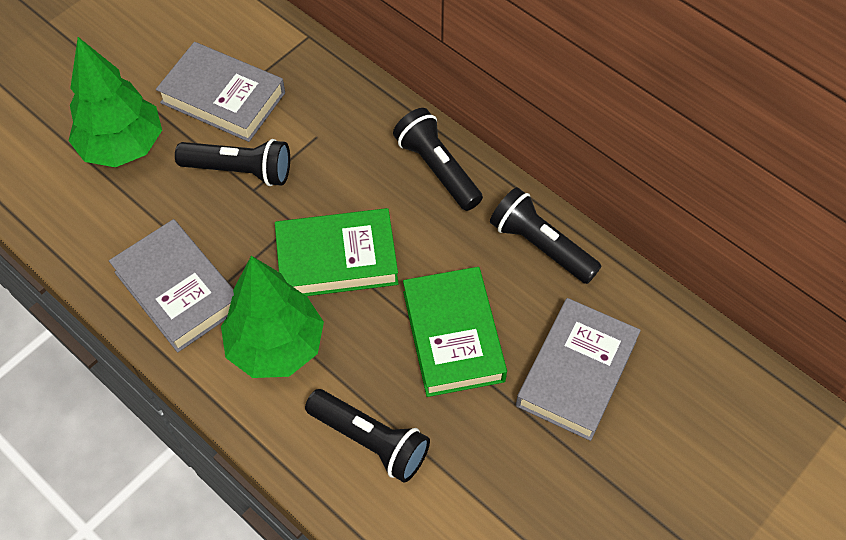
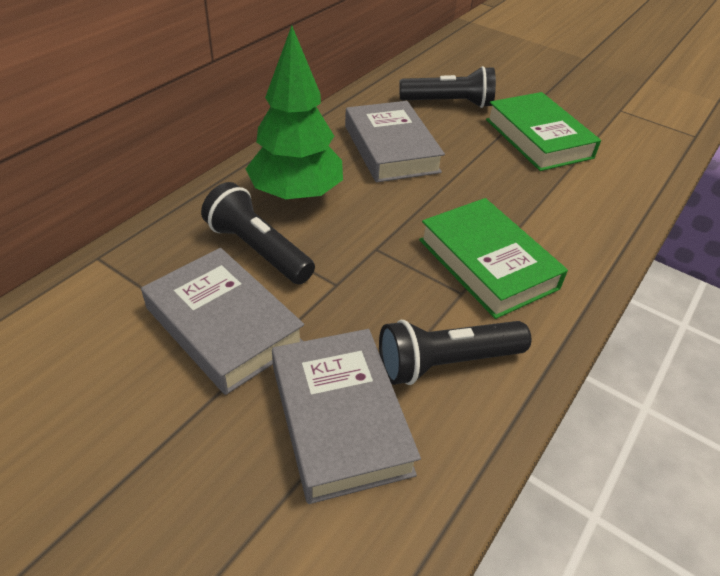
black flashlight: [175,139,290,186] [305,389,430,483] [393,108,483,211] [490,187,601,284] = 4 -> [201,182,315,284] [379,320,531,385] [400,66,496,108] = 3
green tree: [69,37,162,167] [221,256,324,378] = 2 -> [246,26,343,202] = 1

